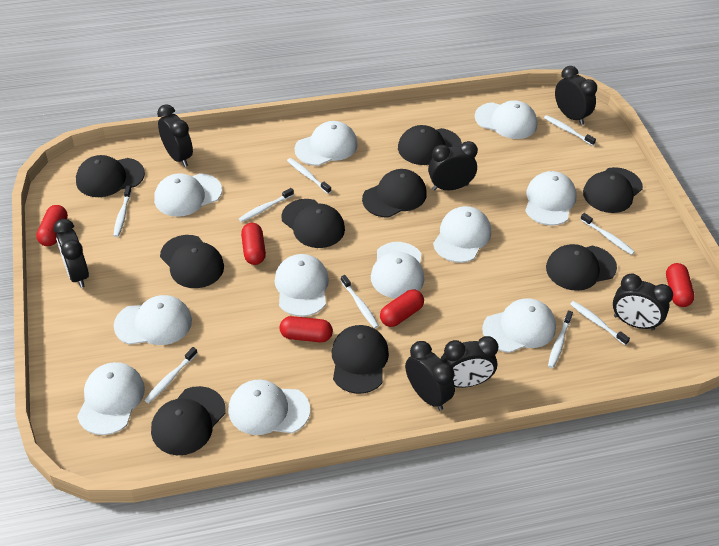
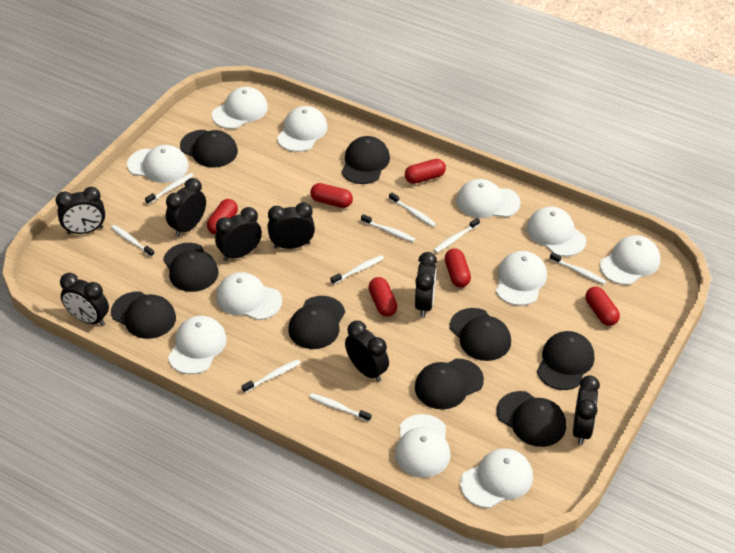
black clock: [54,219,89,288] [157,104,193,167] [405,341,455,410] [428,141,478,190] [441,336,498,388] [555,66,597,125] [613,273,673,331] = 7 -> [56,187,105,235] [60,273,109,326] [166,178,206,237] [215,207,262,261] [267,202,315,249] [345,321,389,382] [415,252,437,317] [573,375,600,445] = 8
red capsule: [36,205,68,246] [241,223,266,265] [280,316,333,342] [380,289,424,327] [666,263,695,307] = 5 -> [207,199,238,235] [310,183,353,208] [368,277,397,317] [405,159,446,184] [445,249,471,287] [585,287,620,326] = 6

